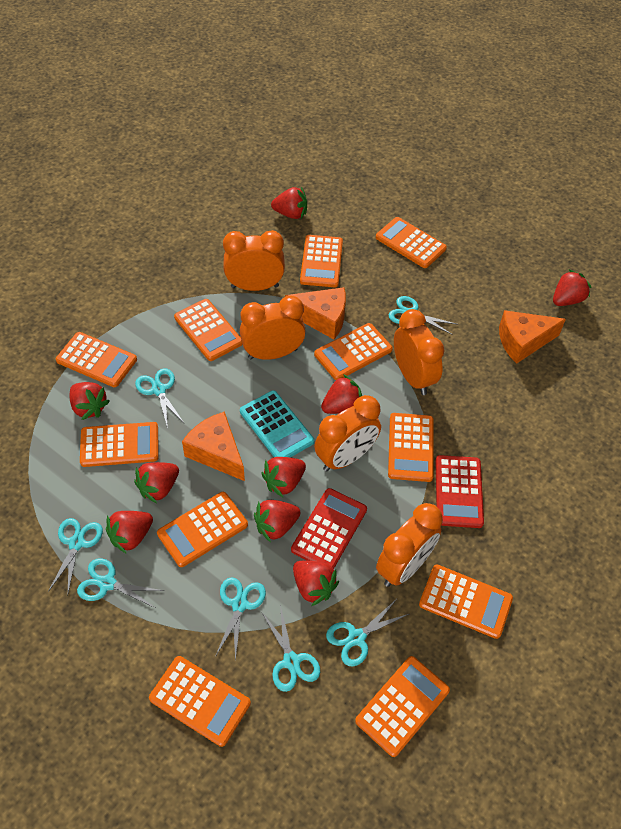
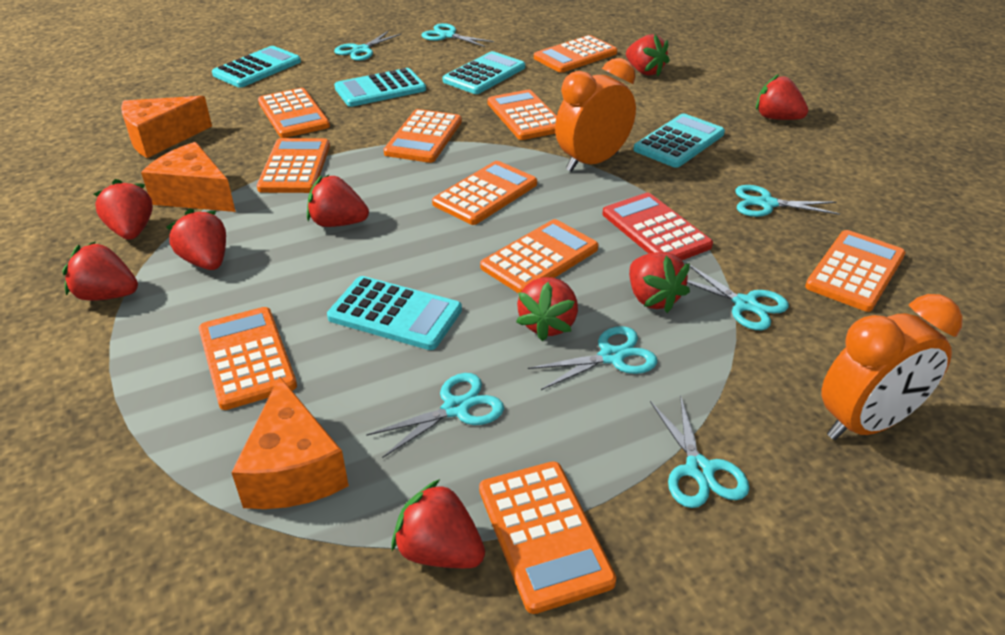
orange calculator: [56,332,137,387] [80,422,159,467] [149,656,251,747] [157,492,248,567] [174,299,243,361] [300,235,343,287] [314,323,393,380] [355,656,450,757] [376,217,447,268] [388,413,434,482] [419,565,513,639] = 11 -> [199,307,297,410] [257,138,330,193] [258,88,330,138] [383,109,462,163] [432,161,537,225] [479,461,616,614] [480,219,598,294] [488,90,557,140] [534,35,617,73] [805,230,906,312] = 10
orange clock: [223,230,285,291] [240,296,306,360] [314,395,381,472] [376,503,443,587] [394,309,444,395] = 5 -> [555,58,636,172] [821,294,963,440] = 2
red calculator: [291,488,367,569] [435,455,484,528] = 2 -> [603,193,713,260] = 1
turquoise calculator: [240,390,314,457] = 1 -> [212,46,301,88] [327,276,462,350] [334,68,426,107] [442,51,525,94] [634,113,725,168] = 5

